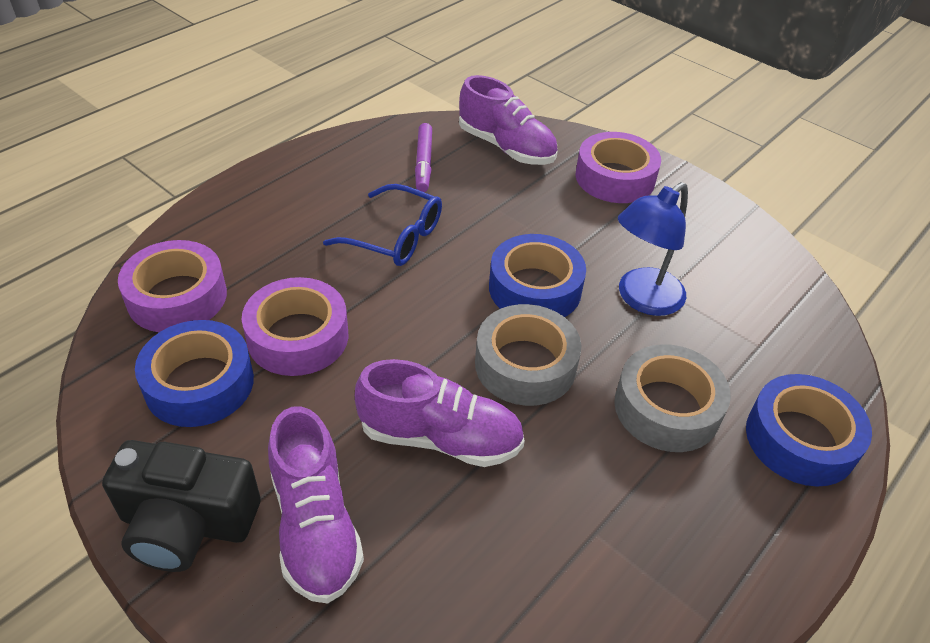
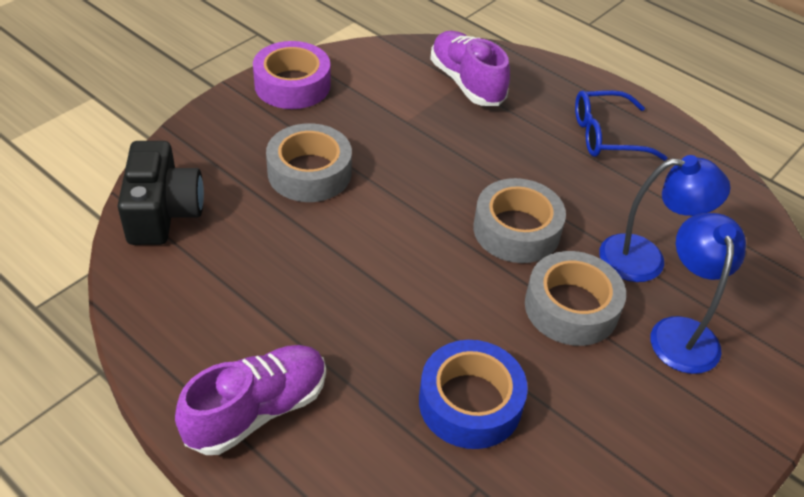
blue lamp: [618,182,688,316] = 1 -> [599,155,731,282] [651,213,746,374] = 2
blue tape: [135,320,254,427] [489,234,586,317] [746,374,872,486] = 3 -> [419,340,528,449] = 1
grey tape: [475,304,581,406] [614,344,731,452] = 2 -> [266,123,352,202] [473,178,566,263] [525,251,626,346] = 3
purple marker: [415,123,432,192] = 1 -> none = 0
purple shoe: [268,406,364,604] [355,359,525,467] [459,75,558,165] = 3 -> [175,345,326,455] [430,31,510,106] = 2
purple tape: [118,240,227,332] [242,277,348,376] [575,132,661,203] = 3 -> [253,41,331,109] = 1

